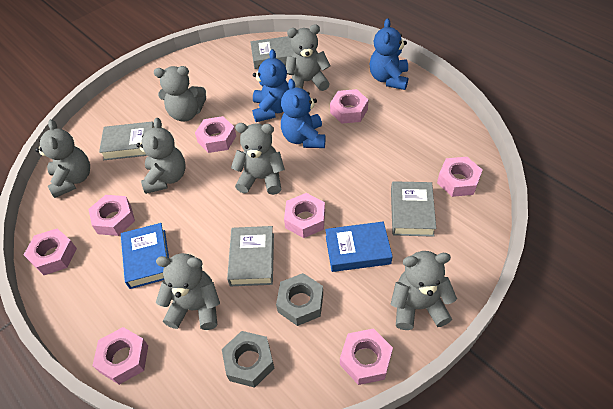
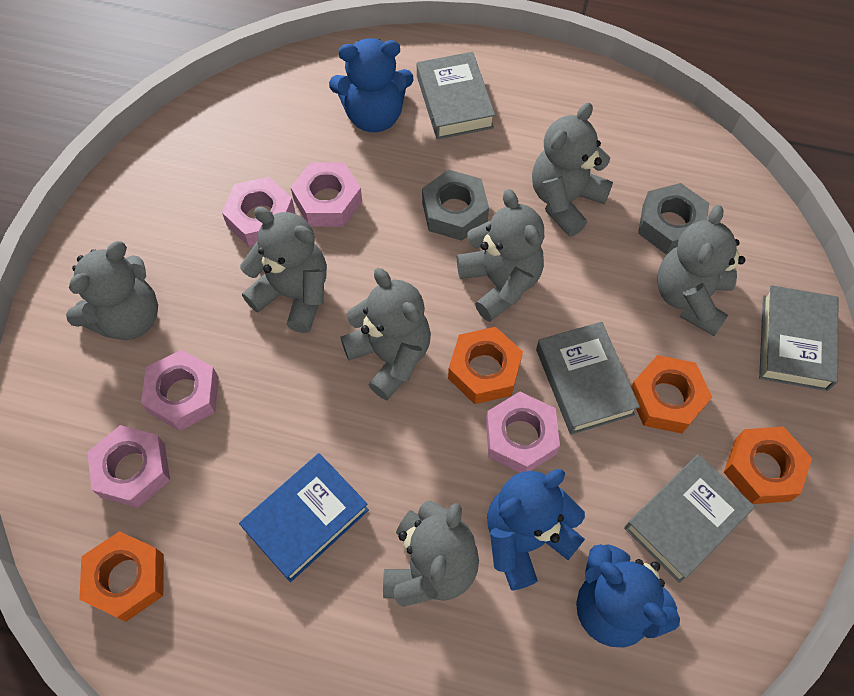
blue book: [121,223,169,289] [325,222,393,272] = 2 -> [239,453,369,582] = 1
orange nut: none = 0 -> [79,531,164,622] [448,327,523,404] [631,355,712,433] [724,427,812,504] = 4
pink nut: [24,229,77,275] [88,195,135,236] [92,327,148,385] [195,116,236,153] [284,193,325,238] [330,89,368,124] [340,328,393,385] [437,157,483,197] = 8 -> [87,425,170,508] [141,350,219,431] [222,177,295,247] [291,162,362,227] [486,392,560,473] = 5

